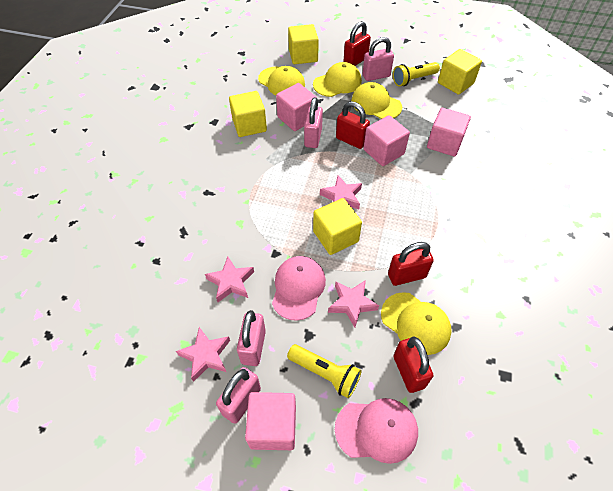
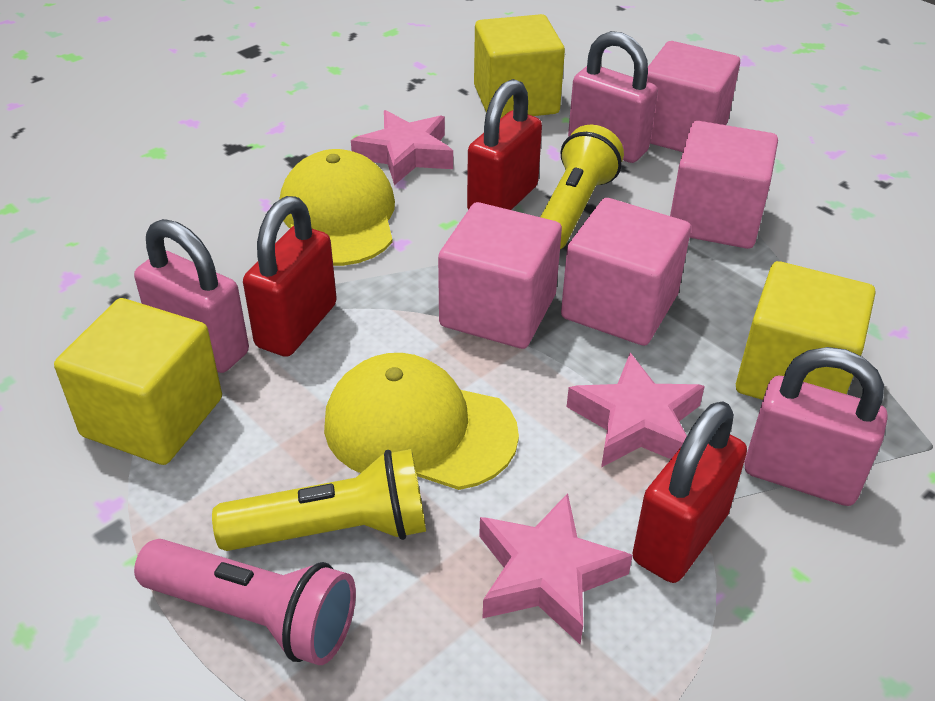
pink cap: [272,256,326,321] [335,398,418,464] = 2 -> none = 0
pink flashlight: none = 0 -> [134,539,356,665] = 1
pink padlock: [216,367,261,424] [237,310,266,366] [304,97,323,148] [362,37,394,81] = 4 -> [134,219,249,373] [568,31,658,163] [744,347,887,506] = 3
pink star: [176,327,230,382] [205,256,254,302] [320,175,362,209] [328,280,379,328] = 4 -> [351,110,453,185] [479,493,633,644] [567,353,705,467] = 3
red padlock: [336,101,370,149] [343,21,371,66] [388,242,434,286] [393,337,433,393] = 4 -> [243,196,337,357] [467,79,542,210] [632,401,747,583] = 3
yellow cap: [258,66,305,95] [313,62,362,97] [351,82,402,119] [381,292,452,355] = 4 -> [279,149,395,266] [324,353,519,490] = 2
yellow cube: [229,91,267,137] [288,24,319,64] [313,198,362,255] [438,49,482,95] = 4 -> [54,298,222,465] [474,14,565,119] [736,261,875,400] = 3

